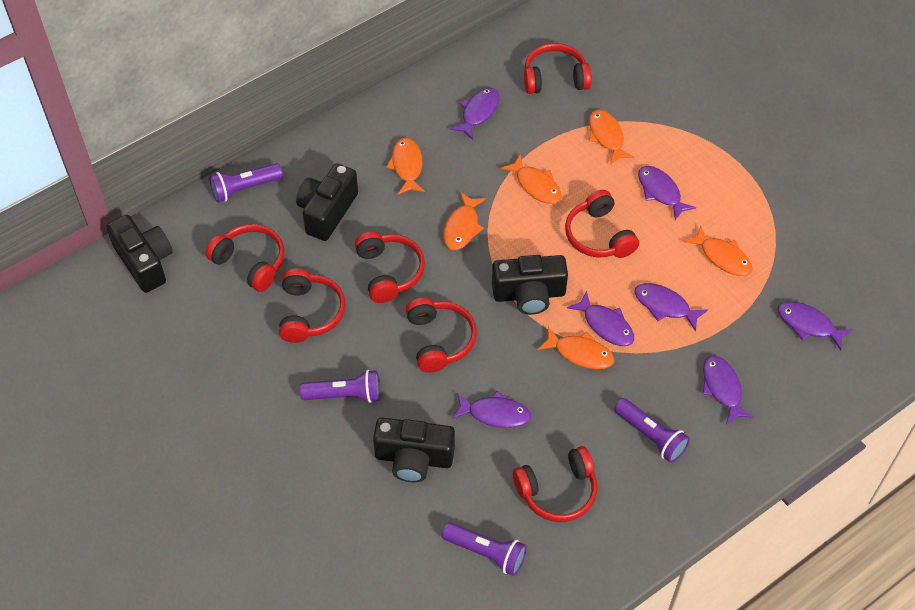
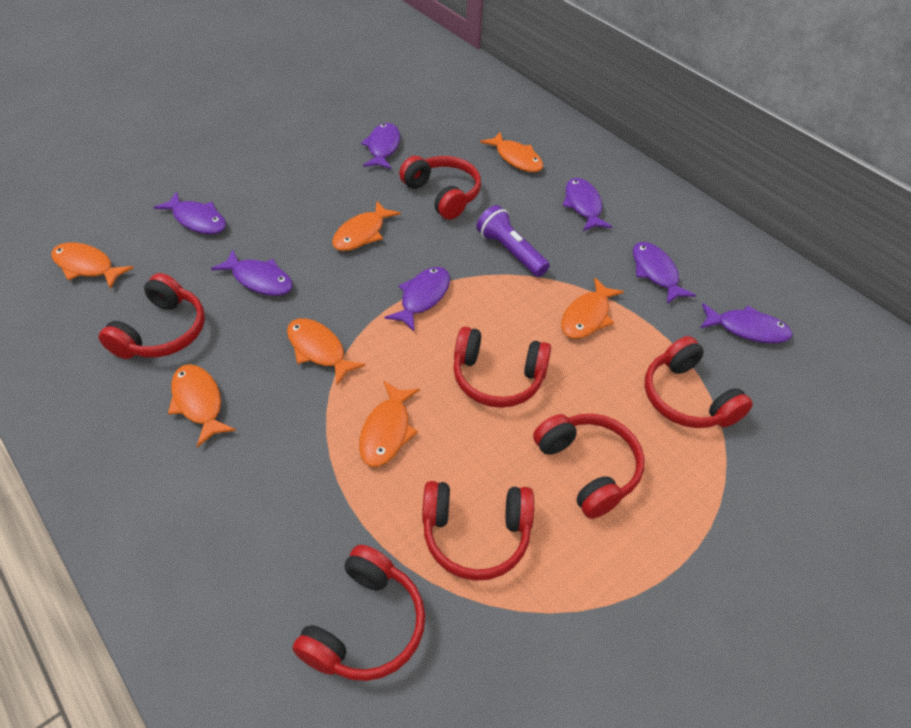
black camera: [106,215,173,293] [296,163,358,241] [373,418,455,482] [492,255,568,315] = 4 -> none = 0
orange fish: [386,138,425,194] [443,192,486,250] [501,154,562,204] [538,327,614,369] [589,110,634,165] [684,226,753,276] = 6 -> [51,243,134,289] [168,364,236,447] [287,318,366,385] [332,201,401,251] [359,381,420,467] [480,132,543,172] [561,278,624,339] = 7
purple flashlight: [209,163,283,202] [300,370,380,403] [442,522,527,576] [614,398,690,463] = 4 -> [476,205,550,277] = 1

